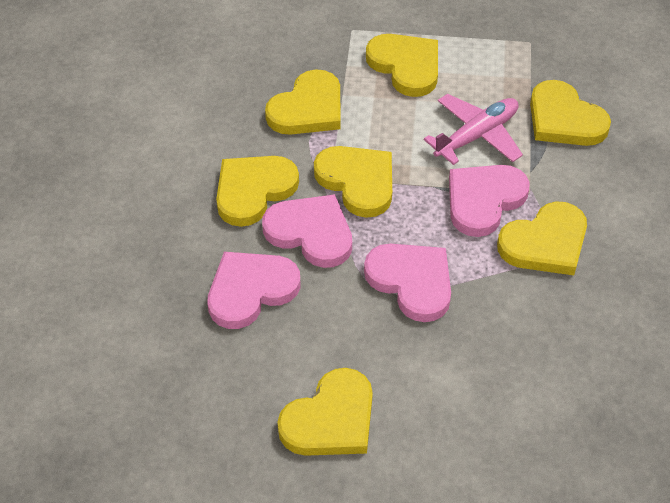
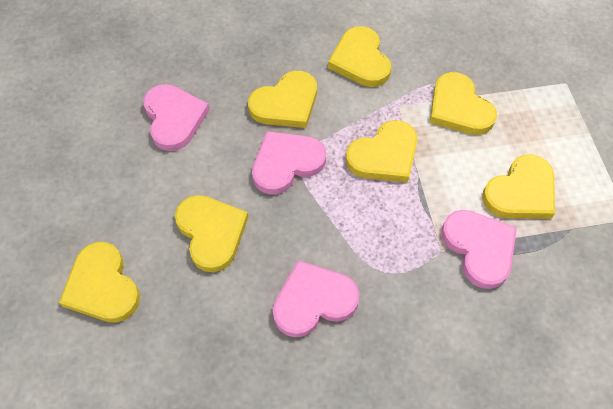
pink plane: [424,94,523,165] = 1 -> none = 0

